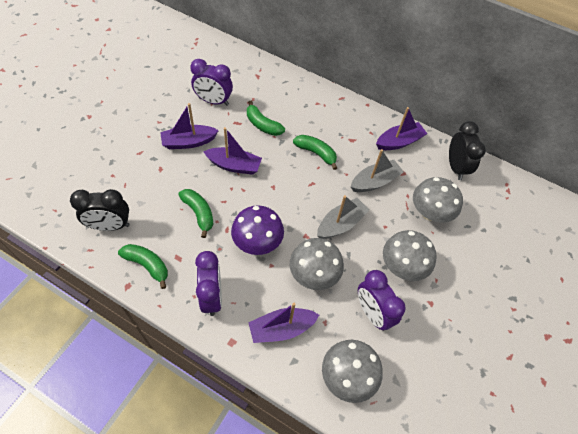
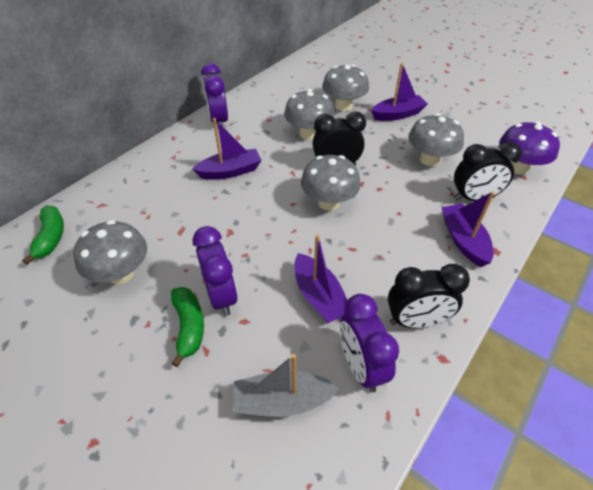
black clock: [70,189,130,231] [449,121,486,180] = 2 -> [313,111,366,165] [388,264,470,328] [454,142,521,201] = 3
green banana: [118,244,168,289] [178,189,213,238] [247,101,285,136] [293,135,337,170] = 4 -> [22,206,64,265] [171,287,204,367] = 2
grey boat: [317,195,369,239] [351,149,404,192] = 2 -> [233,354,339,417] = 1
grey mushroom: [290,238,344,290] [322,340,383,403] [383,230,437,281] [413,177,463,222] = 4 -> [73,220,147,284] [284,89,335,139] [301,155,361,211] [322,64,369,111] [408,113,464,166] = 5

